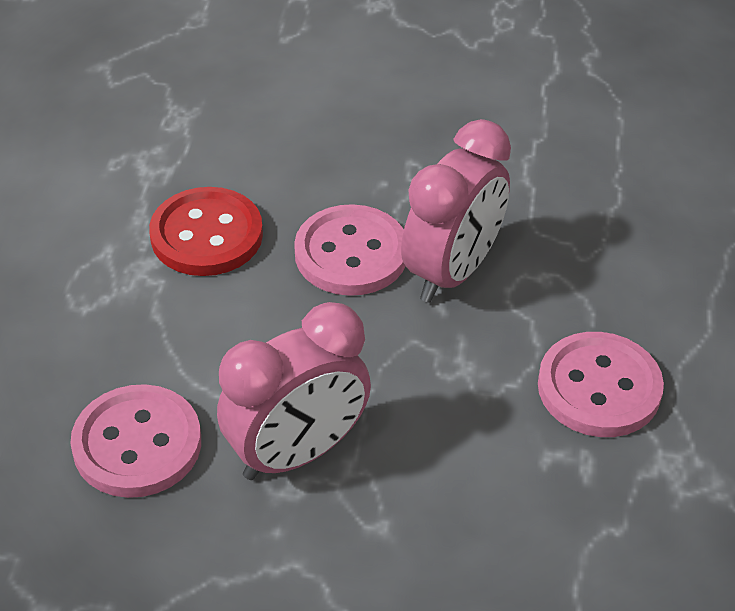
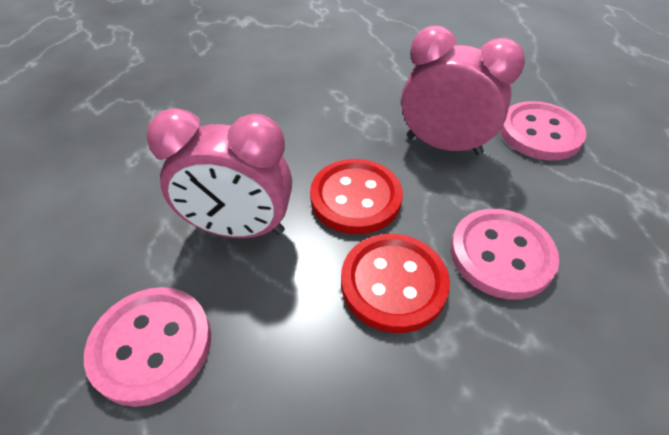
red button: [149,187,263,276] = 1 -> [310,159,403,234] [341,234,450,333] = 2

